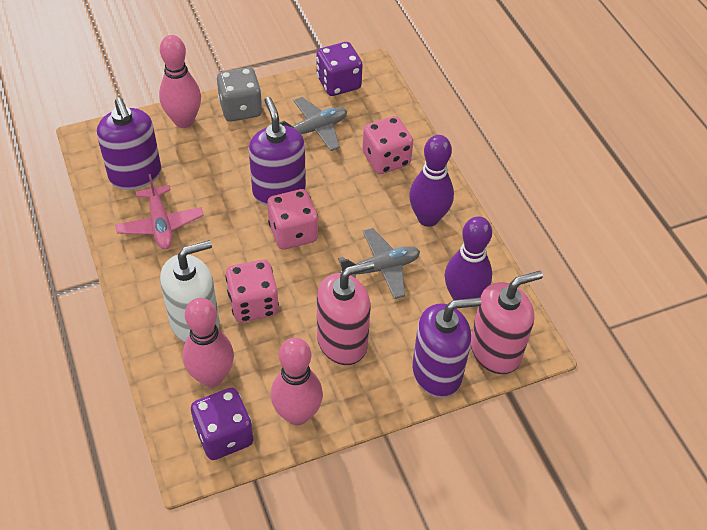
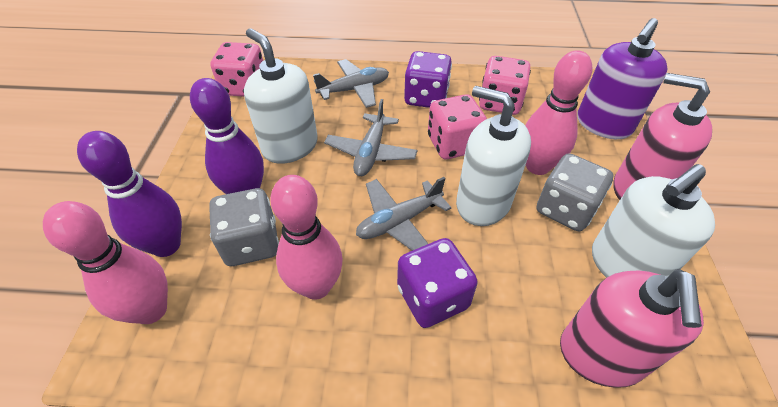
grey dice: [217,67,262,122] = 1 -> [209,188,279,266] [537,153,613,231] = 2
grey plane: [279,97,347,151] [338,228,420,299] = 2 -> [313,59,389,108] [324,99,417,176] [356,177,452,251] = 3
pink plane: [115,174,204,249] = 1 -> none = 0
purple soap dispenser: [97,98,161,190] [249,97,306,206] [412,298,481,398] = 3 -> [577,18,667,139] = 1
white soap dispenser: [160,240,220,343] = 1 -> [244,28,318,164] [456,86,531,226] [592,164,715,278] = 3

